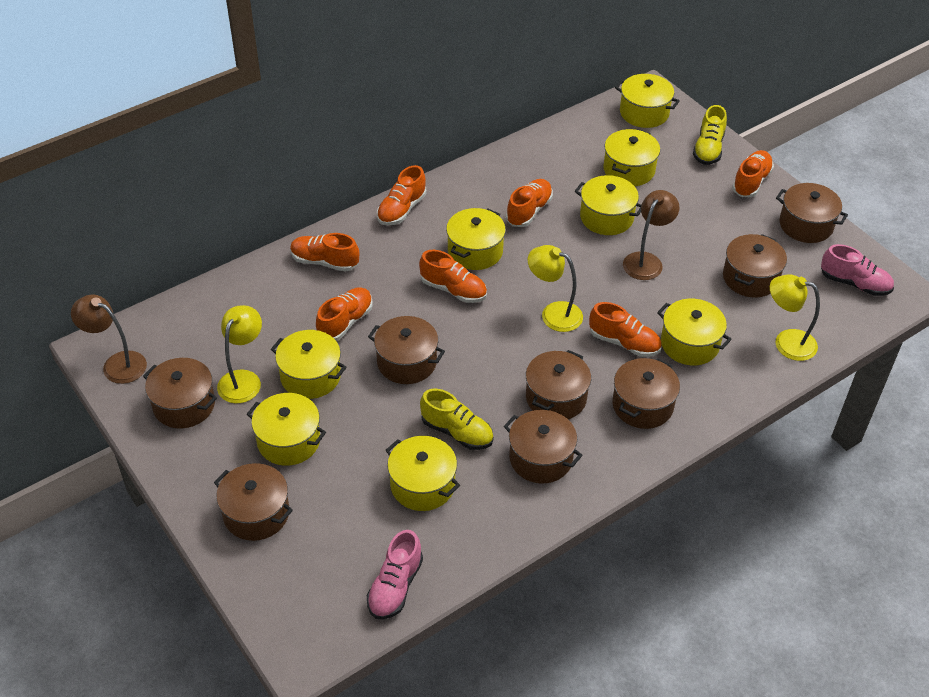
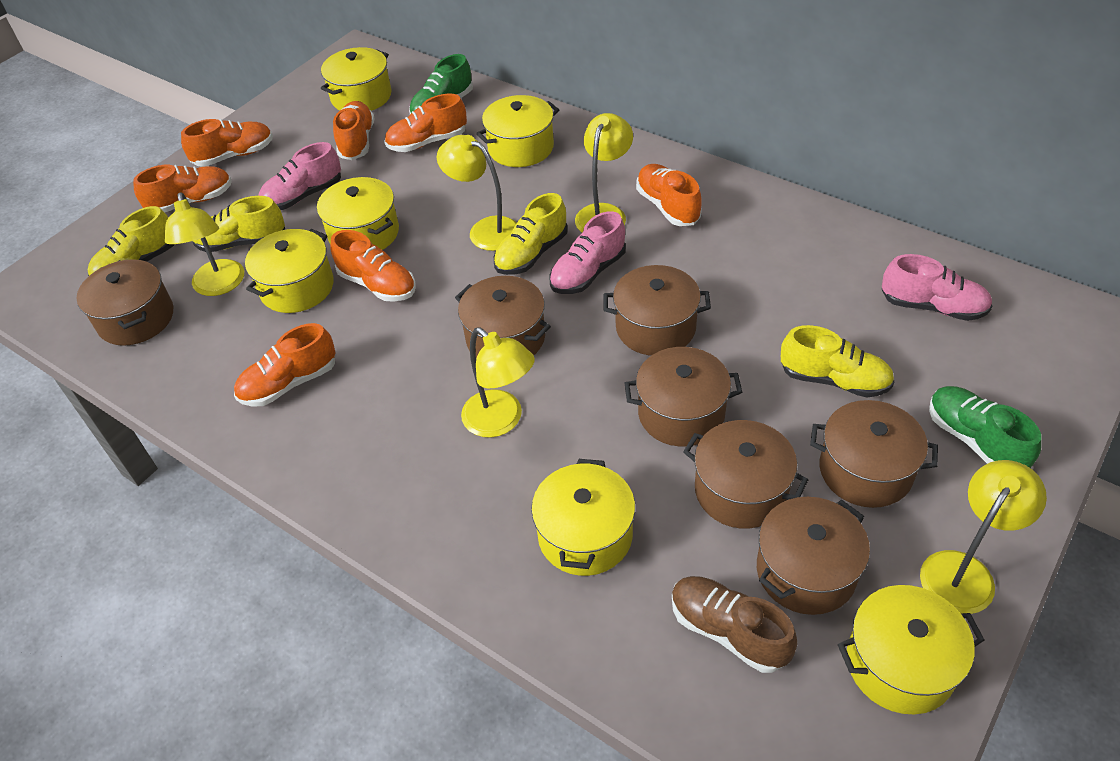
brown lamp: [71,295,147,384] [623,190,680,280] = 2 -> none = 0
brown pot: [143,358,217,429] [214,463,293,541] [368,316,445,384] [504,410,583,483] [526,350,591,419] [612,358,680,429] [723,234,787,298] [776,183,848,243] = 8 -> [76,259,173,346] [455,276,551,358] [603,265,711,356] [625,347,742,447] [683,420,808,529] [757,497,870,615] [810,400,938,508] = 7
brown shoe: none = 0 -> [672,576,797,673] = 1
green shoe: none = 0 -> [409,54,473,114] [929,386,1041,468] = 2
pink shoe: [367,530,423,619] [821,244,894,296] = 2 -> [258,142,341,210] [550,211,626,294] [882,254,992,321] = 3
yellow lamp: [217,305,262,403] [528,245,583,332] [770,274,820,361] = 3 -> [165,193,244,296] [437,135,517,251] [461,327,535,438] [575,113,633,233] [920,460,1047,614] = 5
yellow pot: [247,393,326,466] [271,330,347,399] [386,436,460,511] [446,208,506,270] [575,175,641,235] [603,129,660,186] [615,74,680,128] [657,299,732,365] = 8 -> [245,229,334,313] [317,177,399,250] [321,47,391,111] [476,95,559,167] [531,459,635,576] [838,585,985,714] = 6
yellow shoe: [420,389,493,450] [693,105,727,165] = 2 -> [87,206,174,276] [192,196,285,252] [494,193,568,275] [781,325,894,397] = 4

